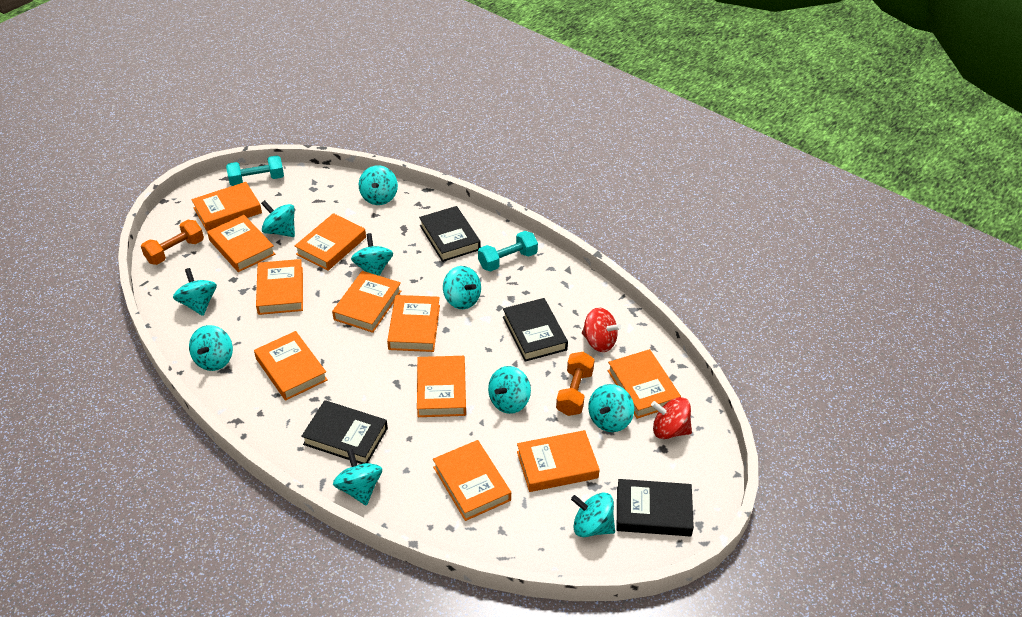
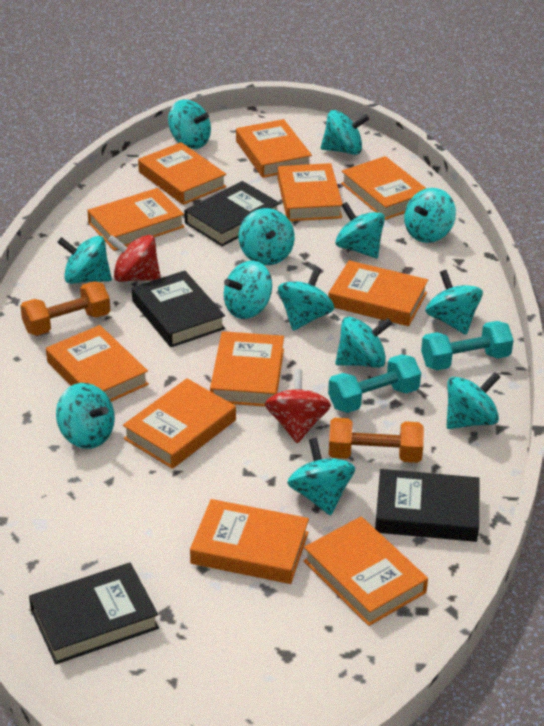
turquoise spinning top: [173,268,217,316] [189,325,233,371] [261,200,295,237] [333,449,382,505] [351,233,393,276] [359,165,398,205] [443,266,481,309] [488,366,531,414] [571,493,615,537] [588,384,634,432] = 10 -> [56,383,115,449] [57,236,112,284] [168,99,211,149] [224,260,272,319] [239,208,295,265] [278,267,334,331] [287,438,355,515] [321,110,369,155] [335,202,385,258] [335,317,393,368] [404,188,456,243] [425,270,483,335] [446,372,500,429] = 13

